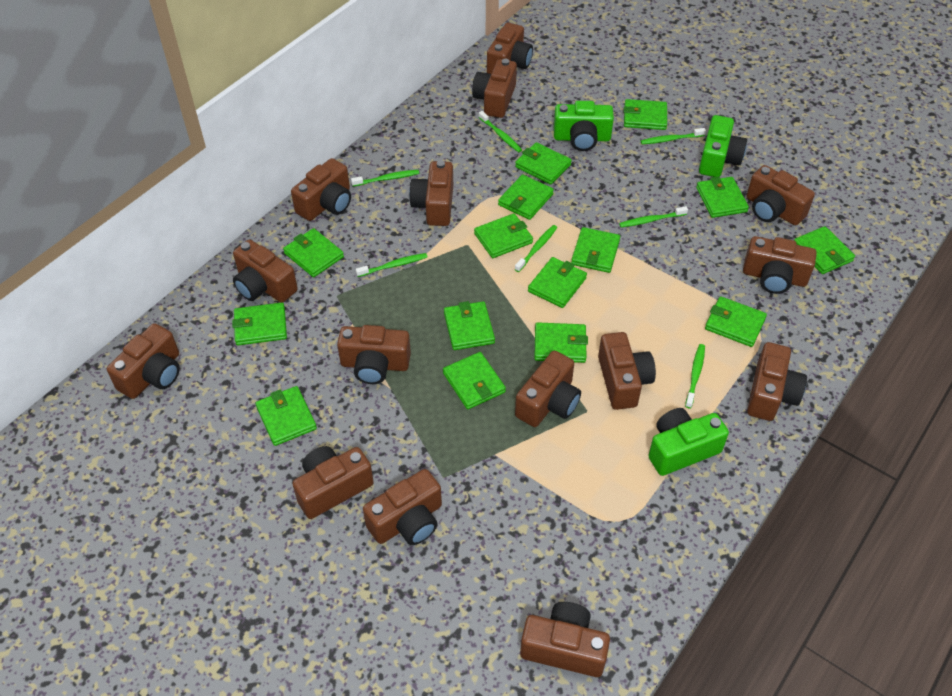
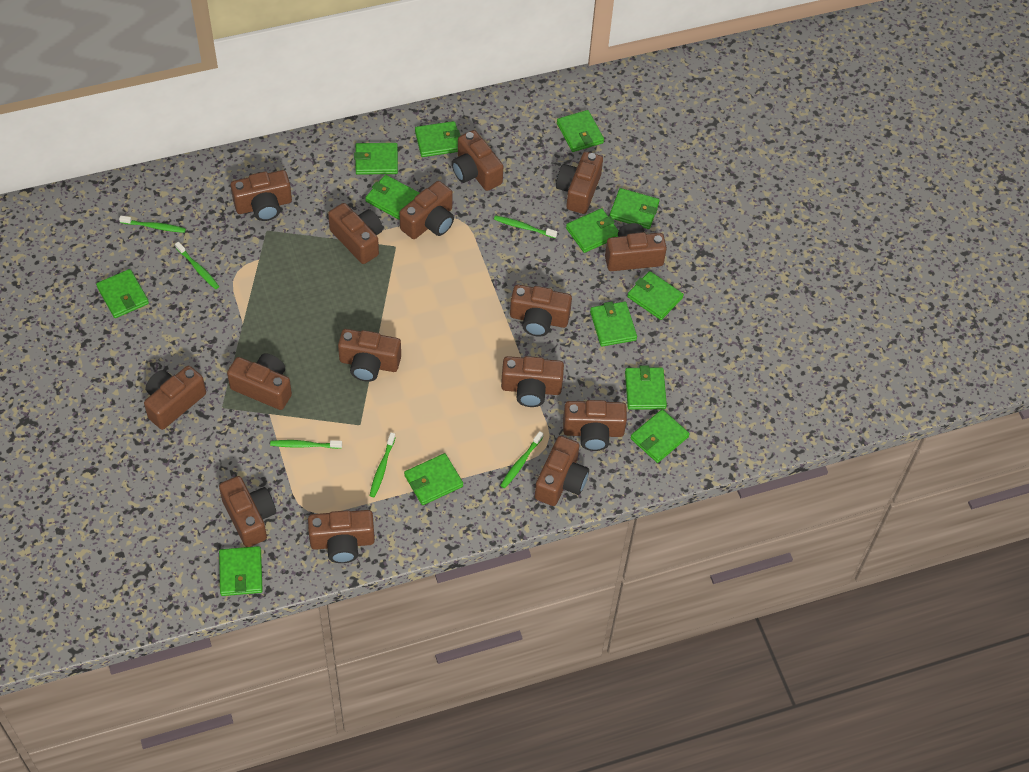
green camera: [554,101,614,151] [648,408,729,476] [699,115,747,177] = 3 -> none = 0
green toothbrush: [351,170,419,186] [356,253,427,277] [479,111,522,152] [515,225,557,272] [619,206,688,227] [641,128,706,144] [685,344,705,408] = 7 -> [119,215,186,233] [175,242,219,289] [270,440,342,449] [369,433,396,497] [494,215,557,238] [500,431,544,488] = 6
green wallet: [232,302,287,345] [255,386,317,446] [283,228,344,277] [443,352,506,409] [444,301,495,350] [474,213,533,258] [498,175,554,220] [515,142,572,185] [528,257,587,308] [534,322,588,363] [571,227,620,273] [624,99,667,130] [696,176,749,218] [705,296,767,347] [794,226,855,274] = 15 -> [96,269,149,318] [219,546,263,596] [354,143,398,175] [365,175,419,220] [404,453,463,505] [415,121,461,157] [557,110,604,152] [566,208,619,253] [590,301,637,346] [610,188,660,229] [625,365,667,410] [627,271,684,320] [630,409,689,463] = 13

